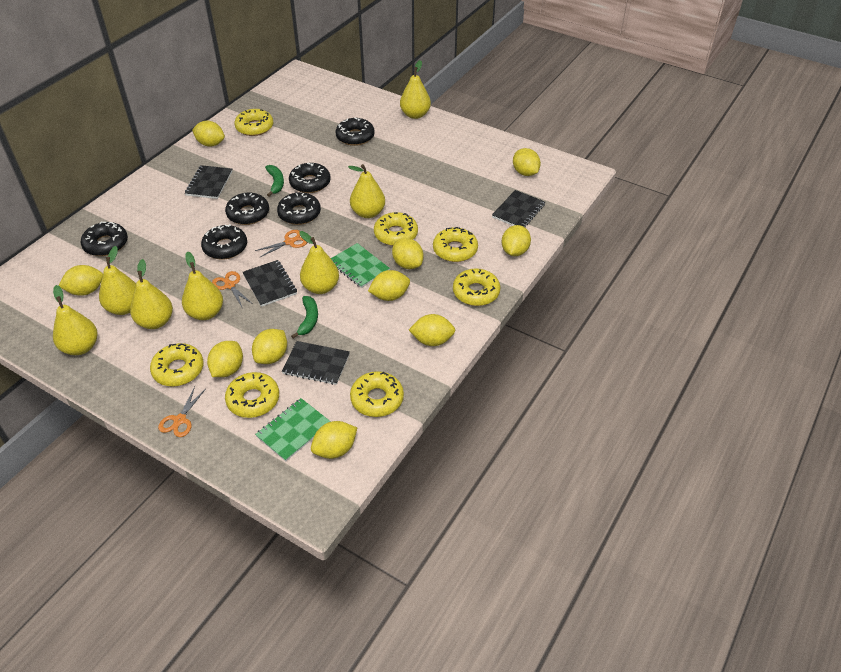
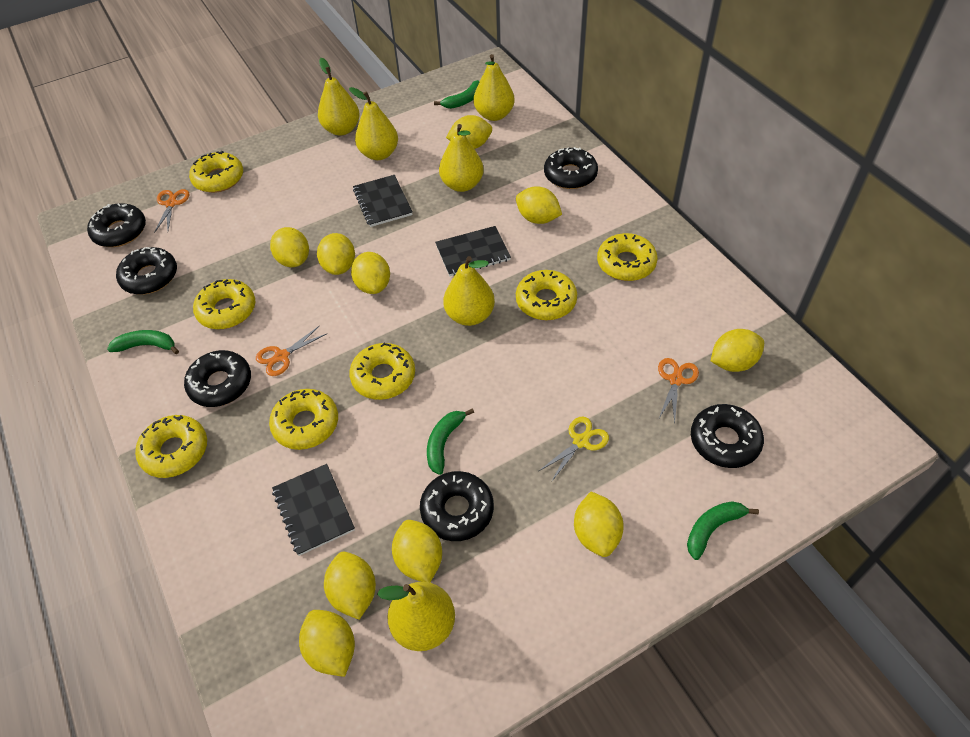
black notebook: [185,165,232,199] [242,260,297,307] [282,341,350,385] [492,190,545,227] = 4 -> [272,464,355,556] [353,175,413,227] [435,226,511,276] = 3
green banana: [265,165,284,197] [291,296,318,338] = 2 -> [107,330,179,354] [427,408,474,475] [434,80,480,109] [687,501,759,560] = 4
green notebook: [255,398,331,461] [331,243,390,288] = 2 -> none = 0
yellow pear: [53,285,98,355] [99,246,136,315] [130,259,173,329] [182,252,223,320] [299,231,339,294] [348,164,385,218] [400,60,431,119] = 7 -> [318,58,360,136] [349,87,398,160] [377,582,455,651] [439,124,484,192] [443,256,495,326] [474,54,515,121] = 6
yellow scissors: none = 0 -> [539,417,609,482] = 1

